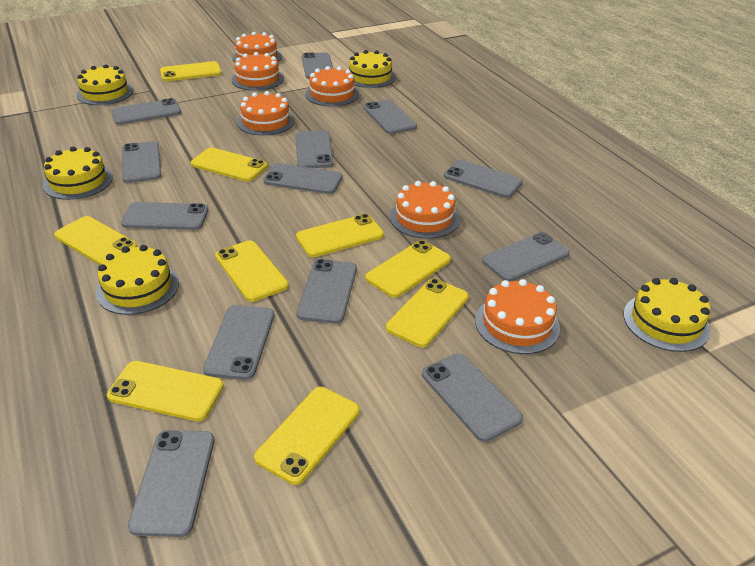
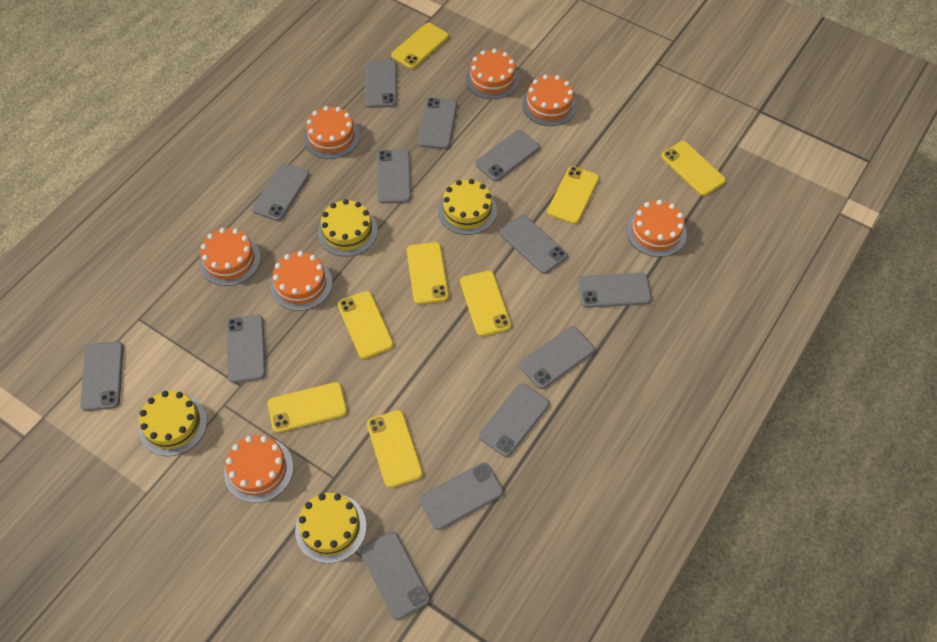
orange cake: [231,52,284,91] [232,32,282,62] [237,91,295,136] [305,66,359,107] [390,181,460,239] [475,279,560,354] = 6 -> [199,228,261,286] [224,435,293,503] [270,251,332,311] [304,106,360,159] [466,49,520,99] [522,75,577,126] [626,200,687,257] = 7
yellow cake: [43,147,113,200] [76,64,133,105] [96,245,179,315] [349,50,396,88] [624,278,711,352] = 5 -> [139,391,207,456] [295,493,366,563] [318,199,378,256] [438,179,497,235] = 4
yellow phone: [54,216,137,265] [107,361,224,421] [160,61,222,81] [191,147,267,182] [215,240,289,302] [254,387,360,485] [296,214,384,257] [365,240,451,298] [386,278,469,347] = 9 -> [268,382,347,433] [338,291,394,359] [367,410,423,488] [391,23,449,69] [407,242,449,305] [460,271,511,337] [547,166,599,224] [661,141,726,196] = 8

